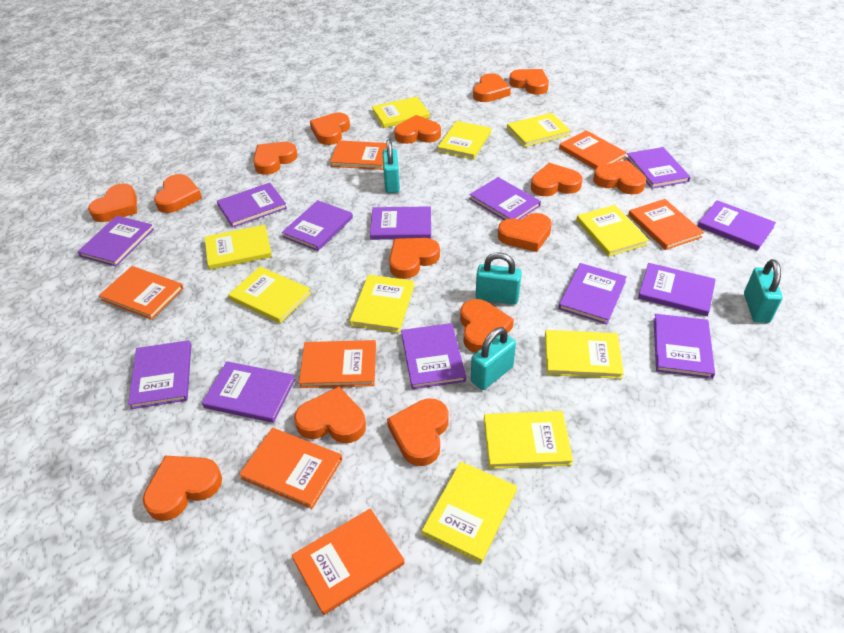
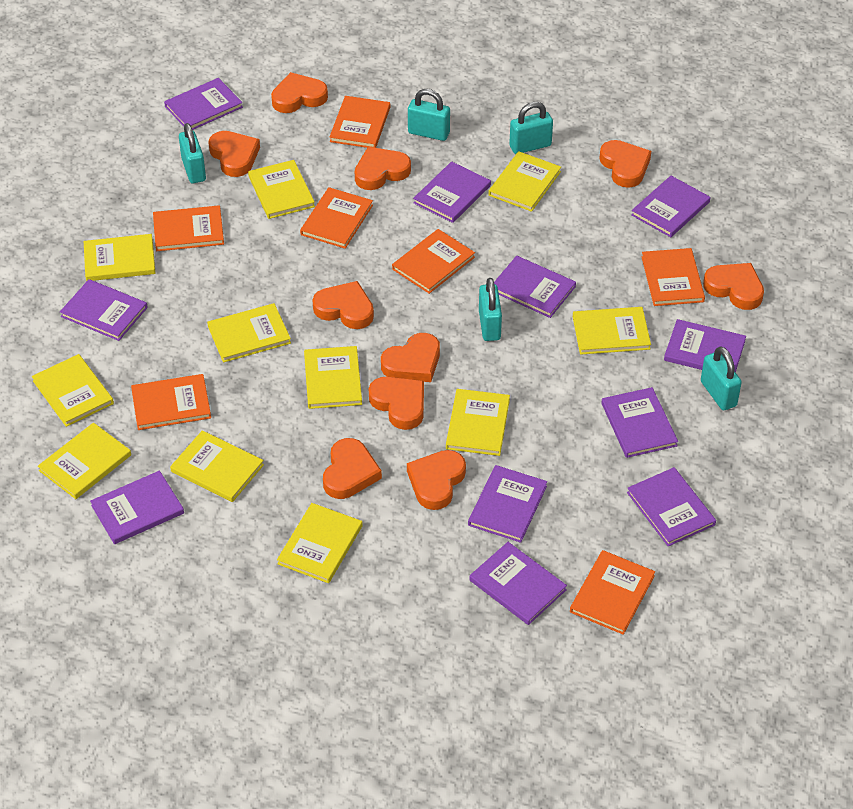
orange heart: [88,183,137,222] [143,456,222,521] [154,174,202,213] [253,142,297,175] [294,387,366,443] [310,113,350,145] [387,398,449,466] [389,238,440,279] [394,115,441,144] [460,299,514,353] [473,73,511,102] [498,213,552,252] [509,69,549,95] [531,163,583,196] [593,160,646,194] = 15 -> [208,131,260,177] [271,72,328,113] [313,281,374,329] [323,438,382,499] [355,147,411,190] [369,377,424,430] [381,333,440,382] [407,450,466,510] [599,140,651,188] [703,263,764,310] = 10
purple book: [78,216,154,267] [128,340,191,409] [202,361,295,423] [217,183,287,228] [282,200,353,251] [370,206,431,240] [401,323,466,389] [469,177,541,220] [558,263,627,325] [626,147,691,189] [638,263,716,316] [653,314,715,379] [697,200,776,251] = 13 -> [60,279,148,341] [90,471,184,544] [164,78,243,130] [413,161,491,223] [468,465,547,543] [470,542,567,625] [494,256,576,318] [601,387,678,458] [627,467,716,546] [631,176,710,237] [664,319,746,372] = 11
turquoise padlock: [382,139,400,193] [471,327,516,390] [476,252,522,305] [744,259,783,323] = 4 -> [179,123,206,183] [408,89,450,141] [479,278,502,341] [509,102,553,154] [701,346,742,410] = 5
yellow book: [204,225,272,270] [228,266,311,323] [350,275,415,333] [372,97,430,128] [422,461,517,563] [438,121,491,159] [484,411,573,469] [507,113,571,147] [545,330,624,379] [576,205,649,256] = 10 -> [32,354,114,427] [38,423,131,499] [84,234,155,281] [170,430,264,502] [207,303,291,363] [248,160,315,219] [277,503,363,583] [304,346,362,409] [446,389,510,456] [488,151,561,212] [573,307,651,355] = 11

